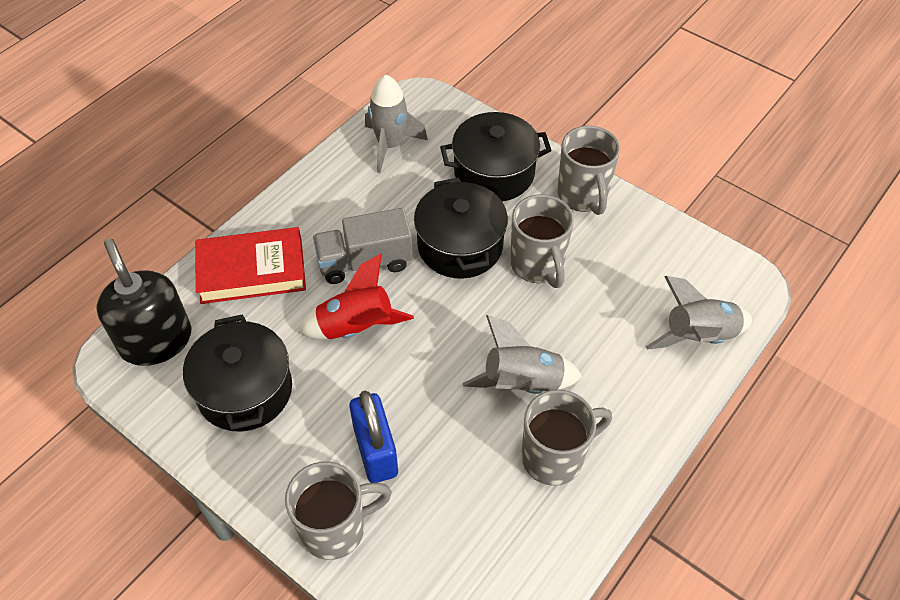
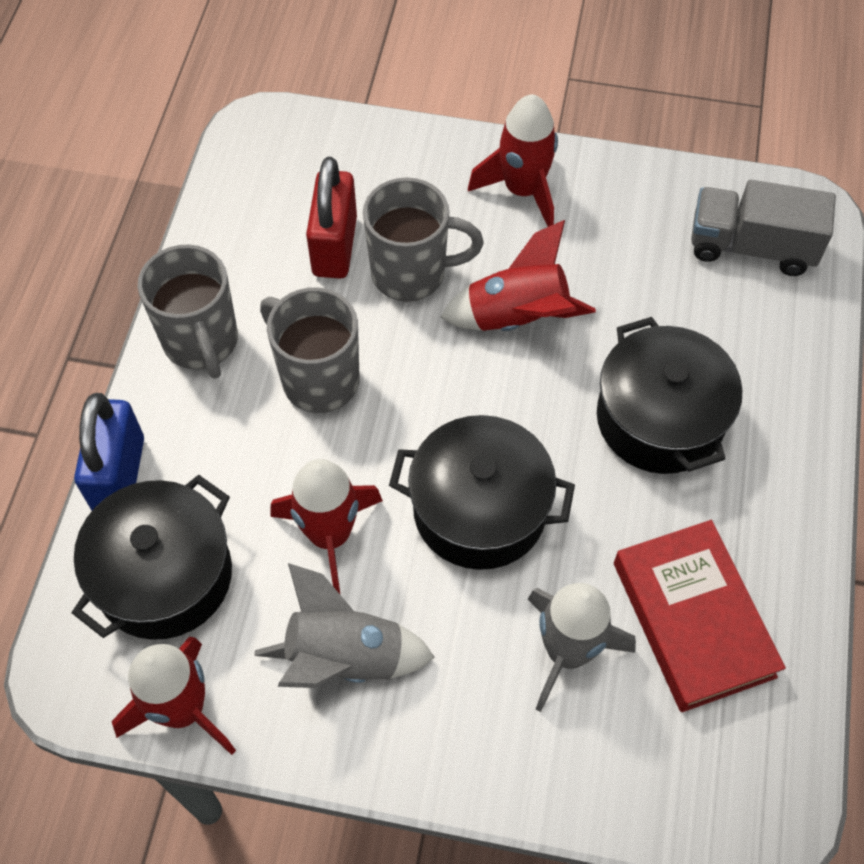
black soap dispenser: [96,238,191,366] = 1 -> none = 0
grey mug: [285,461,392,560] [510,194,574,288] [522,389,612,486] [557,126,620,215] = 4 -> [138,244,238,379] [260,287,359,413] [363,177,484,302] = 3
grey rocket: [365,75,428,173] [463,315,582,394] [646,276,752,350] = 3 -> [254,563,435,688] [528,583,636,712] = 2
red padlock: none = 0 -> [306,157,357,279] = 1
red rocket: [298,254,414,339] = 1 -> [112,637,236,755] [270,459,383,594] [440,220,596,331] [468,94,558,227] = 4

